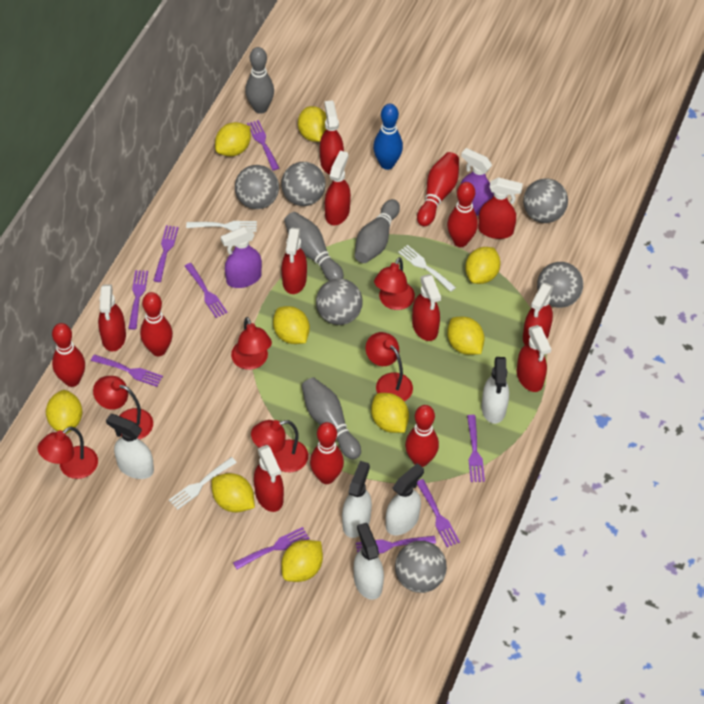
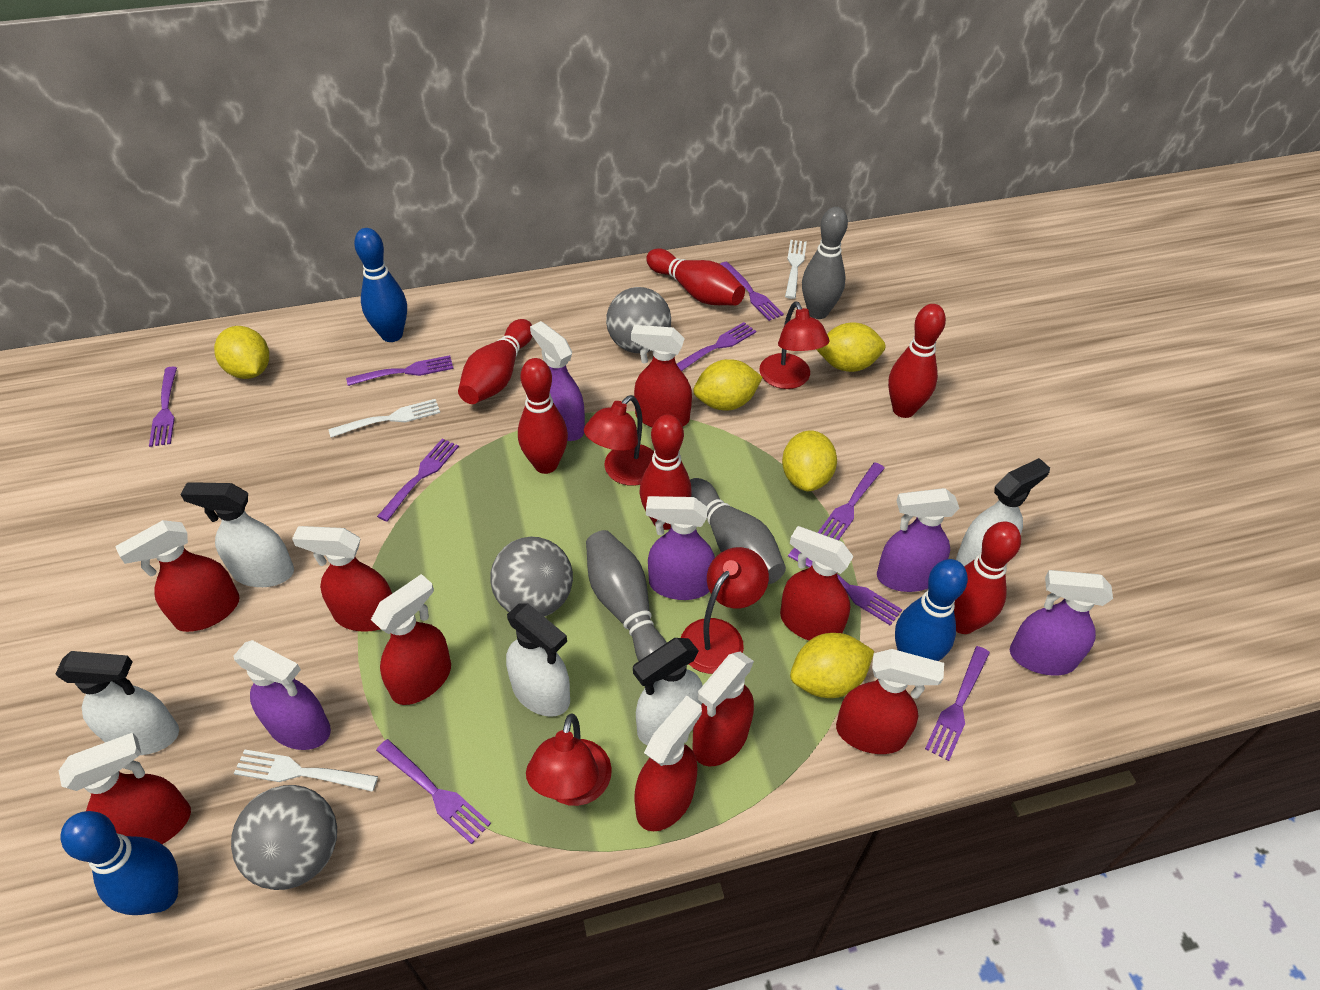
blue bowling pin: [373,104,403,170] = 1 -> [61,811,179,915] [354,228,407,342] [895,559,968,661] = 3
grey ball: [235,165,279,209] [281,162,326,206] [316,278,363,325] [395,541,447,593] [523,178,568,223] [537,262,583,308] = 6 -> [231,785,337,890] [490,537,573,617] [606,287,671,353] = 3
grey bowling pin: [245,47,274,114] [284,212,344,281] [302,377,361,460] [355,199,400,263] = 4 -> [586,530,667,661] [690,478,786,584] [802,207,848,319] = 3
purple spray bottle: [221,227,262,288] [461,148,494,216] = 2 -> [234,640,331,750] [530,321,585,441] [646,496,715,600] [877,488,959,592] [1010,570,1113,676] = 5
red lamp: [37,427,98,479] [93,376,153,439] [231,317,272,370] [251,420,308,472] [365,332,413,401] [374,257,415,310] = 6 -> [526,714,612,806] [584,395,654,486] [681,547,769,674] [760,301,830,389] = 4
yellow lemon: [46,390,82,434] [211,473,255,513] [215,122,251,156] [273,306,310,344] [281,540,323,582] [298,106,327,142] [371,393,409,433] [447,317,485,355] [465,247,500,284] = 9 -> [214,326,269,379] [693,359,763,411] [782,430,837,491] [790,633,874,698] [816,322,886,372] = 5

